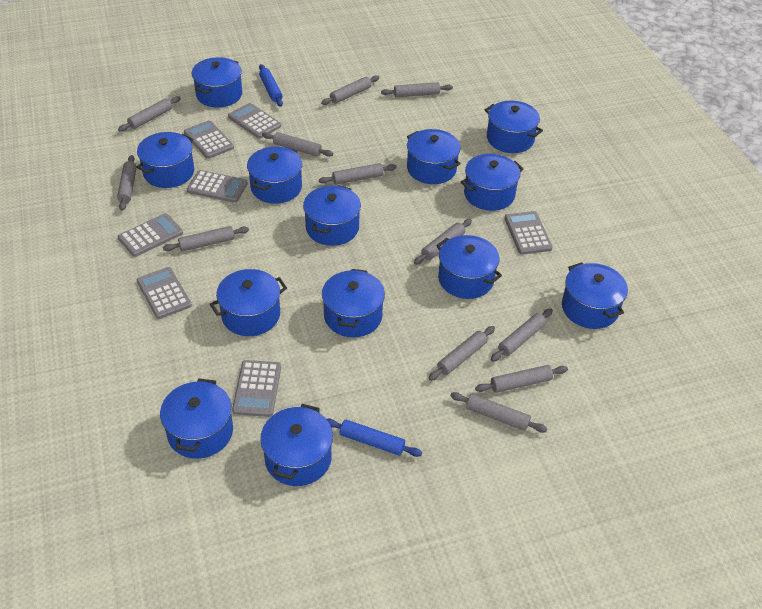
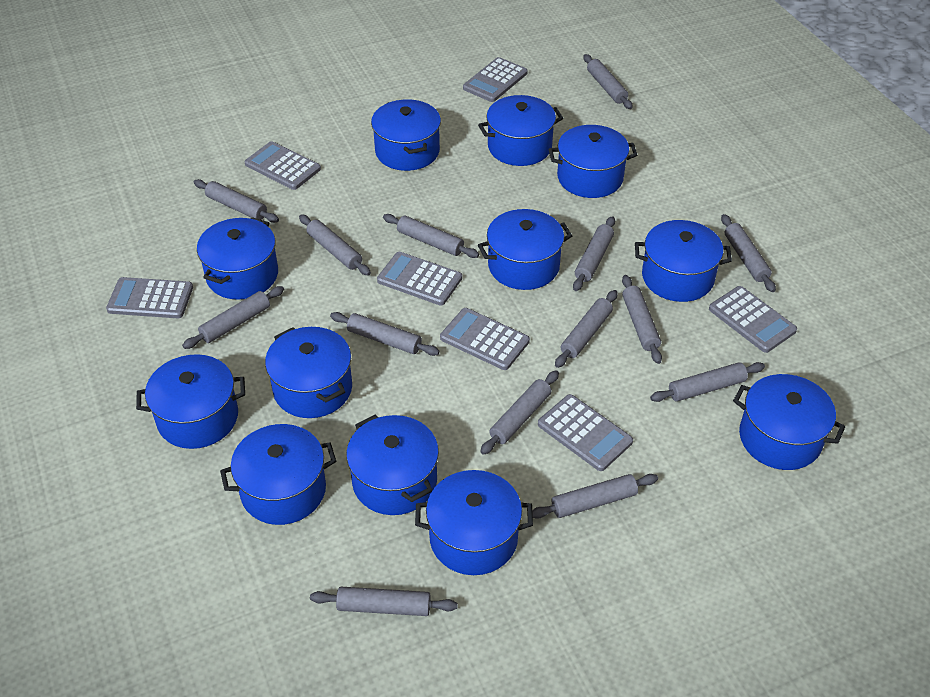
blue pot: [136,132,194,188] [160,379,233,459] [191,57,242,107] [210,269,287,336] [247,147,302,204] [260,404,333,486] [303,185,361,246] [322,269,385,337] [407,129,461,184] [436,235,502,299] [460,154,523,211] [485,101,543,153] [562,262,628,329] = 13 -> [136,354,245,449] [197,217,278,300] [220,424,336,525] [265,327,352,418] [346,414,439,515] [371,99,441,171] [415,470,533,575] [478,95,563,166] [478,209,572,290] [549,125,638,198] [635,220,732,302] [733,374,845,470] = 12
blue rolling pin: [259,64,283,107] [327,418,422,457] = 2 -> none = 0
grey rolling pin: [117,155,137,211] [118,96,181,132] [163,226,249,252] [262,132,333,157] [319,163,397,185] [321,75,379,105] [381,82,453,97] [414,219,472,265] [429,326,495,381] [450,392,548,433] [475,365,568,393] [491,308,553,362] = 12 -> [182,286,284,349] [194,179,279,223] [299,214,371,276] [310,587,458,616] [330,312,440,356] [383,214,479,258] [480,370,559,455] [532,474,658,519] [555,290,618,368] [573,216,615,291] [584,54,633,109] [622,275,662,364] [650,362,765,402] [721,214,776,292] = 14

